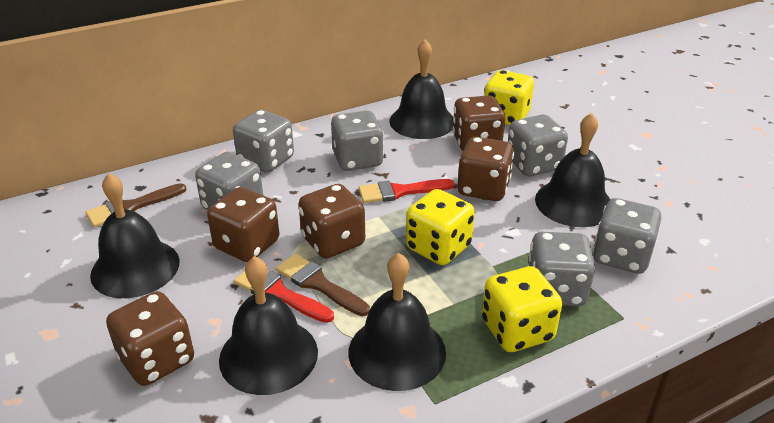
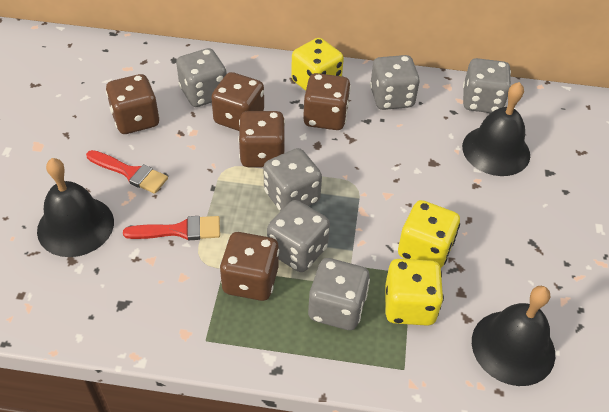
black bell: [90,173,180,298] [219,256,318,395] [349,253,446,391] [390,39,453,139] [535,113,610,227] = 5 -> [37,158,114,257] [462,82,530,176] [472,286,555,386] = 3
brown brush: [85,183,187,227] [276,253,370,316] = 2 -> none = 0

